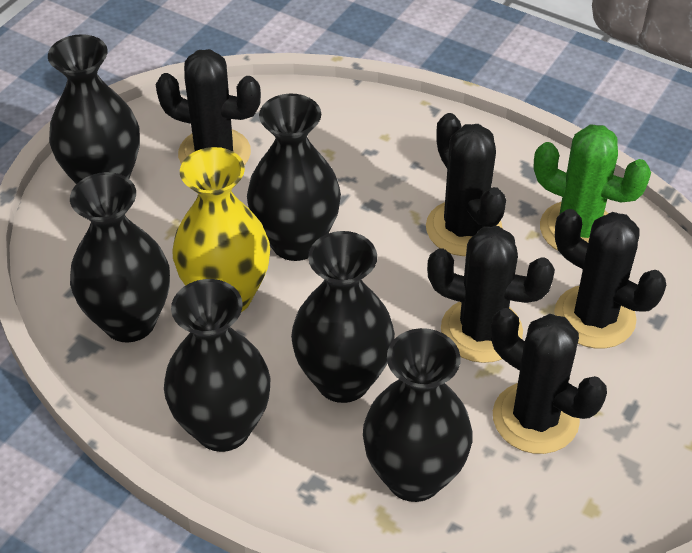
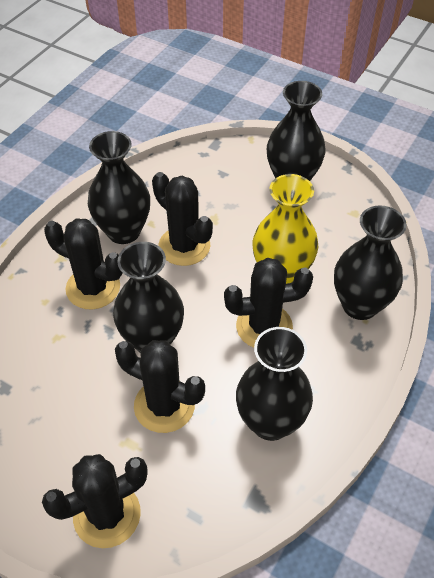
black vase: [48,34,140,184] [70,172,170,343] [164,279,270,452] [247,93,341,261] [291,231,395,403] [363,328,473,502] = 6 -> [88,131,150,244] [113,242,184,353] [236,327,313,441] [267,81,326,181] [334,206,407,320] = 5
green cactus: [533,124,651,251] = 1 -> none = 0

